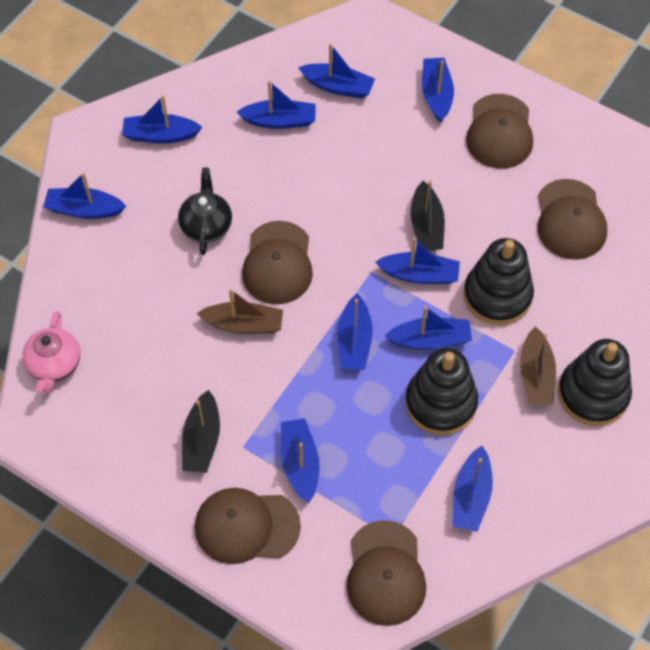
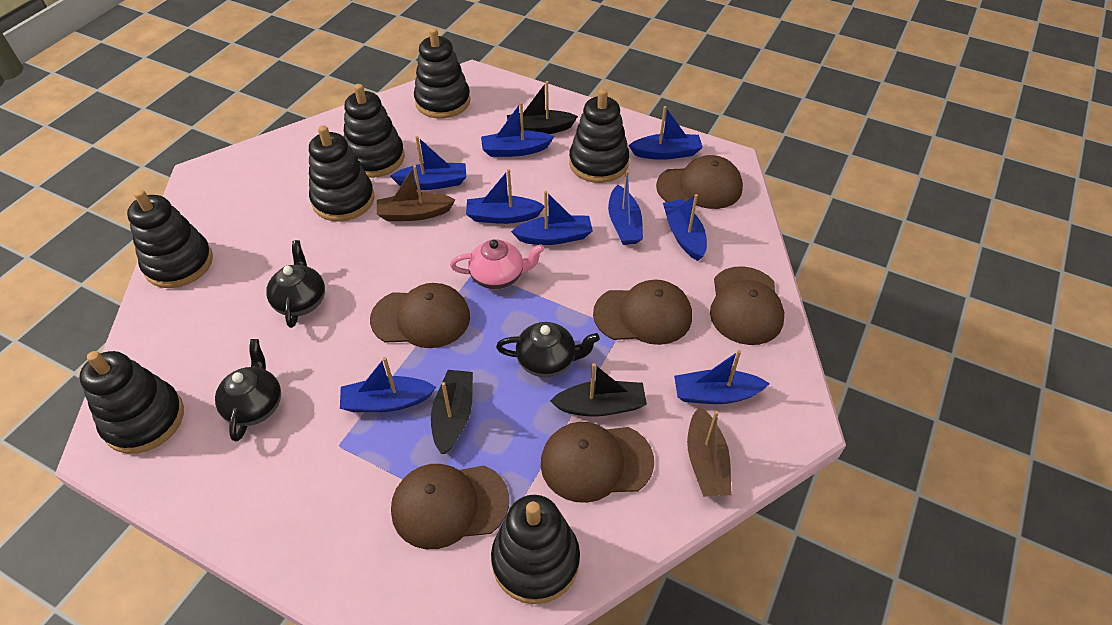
black boat: [182,390,220,473] [411,180,445,251] = 2 -> [431,370,473,454] [507,81,578,134] [550,363,647,416] = 3
black stacking toy: [405,348,478,435] [463,238,534,325] [558,339,632,426] = 3 -> [79,351,184,454] [127,189,213,288] [309,125,375,222] [344,84,405,178] [414,28,470,118] [491,495,580,604] [569,89,629,183] = 7
black teapot: [178,168,232,255] = 1 -> [215,339,281,442] [266,240,325,328] [496,322,600,377] = 3
blue boat: [43,172,126,219] [122,95,202,143] [237,80,315,129] [281,418,320,503] [298,43,375,98] [337,293,373,370] [375,237,460,284] [385,306,472,350] [422,58,454,123] [452,446,493,532] = 10 -> [340,357,436,412] [390,136,466,190] [466,169,544,224] [481,102,554,157] [511,191,593,245] [608,171,643,245] [629,106,703,160] [663,194,707,261] [674,350,770,404] = 9
brown cap: [195,488,301,564] [242,221,313,304] [346,520,426,626] [466,94,533,169] [538,179,607,260] = 5 -> [370,283,470,348] [391,464,509,549] [541,422,654,503] [593,280,692,345] [656,155,743,209] [710,266,784,345] = 6

